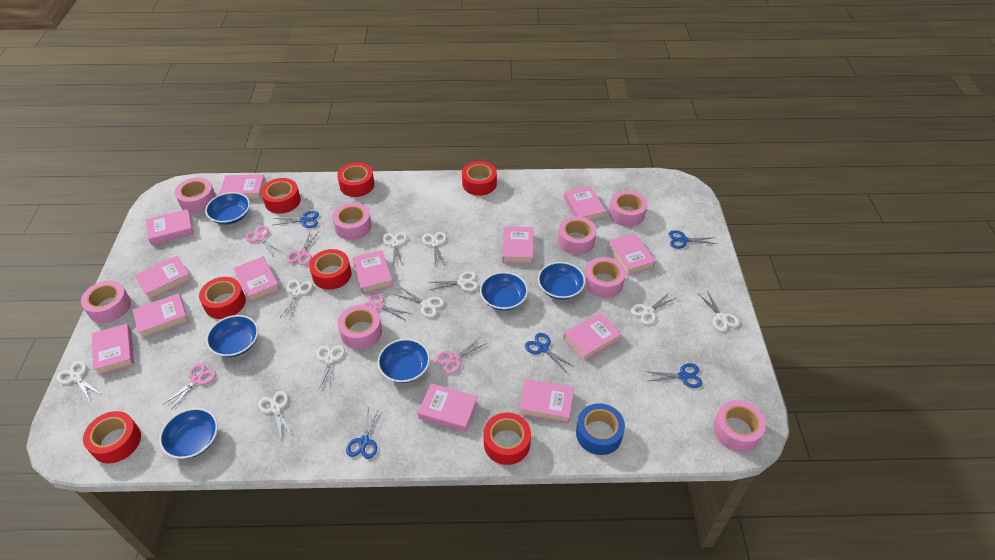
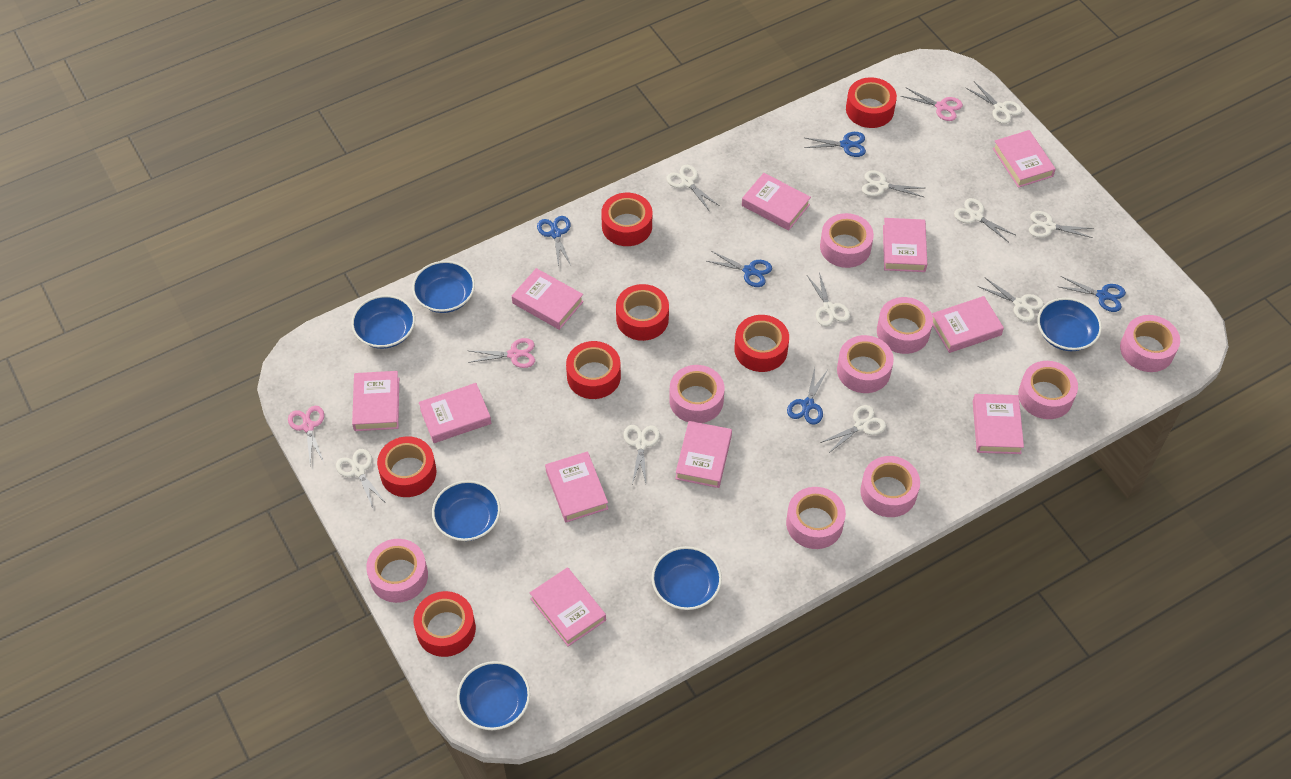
blue tape: [576,403,625,455] = 1 -> none = 0
pink book: [92,324,134,375] [133,293,189,339] [135,256,192,300] [146,209,194,245] [219,175,266,200] [233,256,280,303] [352,250,393,294] [418,383,478,432] [502,226,534,264] [519,379,574,423] [563,313,621,361] [564,186,606,221] [608,233,656,276] = 13 -> [352,371,399,431] [419,383,491,443] [512,268,584,330] [530,567,606,646] [545,451,608,522] [675,421,732,488] [742,173,811,230] [883,218,927,272] [932,296,1004,353] [973,394,1024,454] [993,130,1056,188] = 11
pink scissors: [162,363,216,410] [245,226,282,256] [286,231,319,265] [362,293,412,321] [436,337,487,374] = 5 -> [288,406,324,465] [468,338,535,368] [901,87,963,121] = 3
pink tape: [81,281,131,323] [175,177,216,213] [332,203,372,240] [338,305,382,349] [558,216,597,254] [585,257,626,298] [609,190,647,227] [713,400,766,452] = 8 -> [366,539,428,603] [669,365,725,423] [786,487,846,549] [820,213,874,268] [837,335,894,393] [860,456,920,517] [877,297,933,354] [1018,361,1078,419] [1120,315,1180,372] = 9

